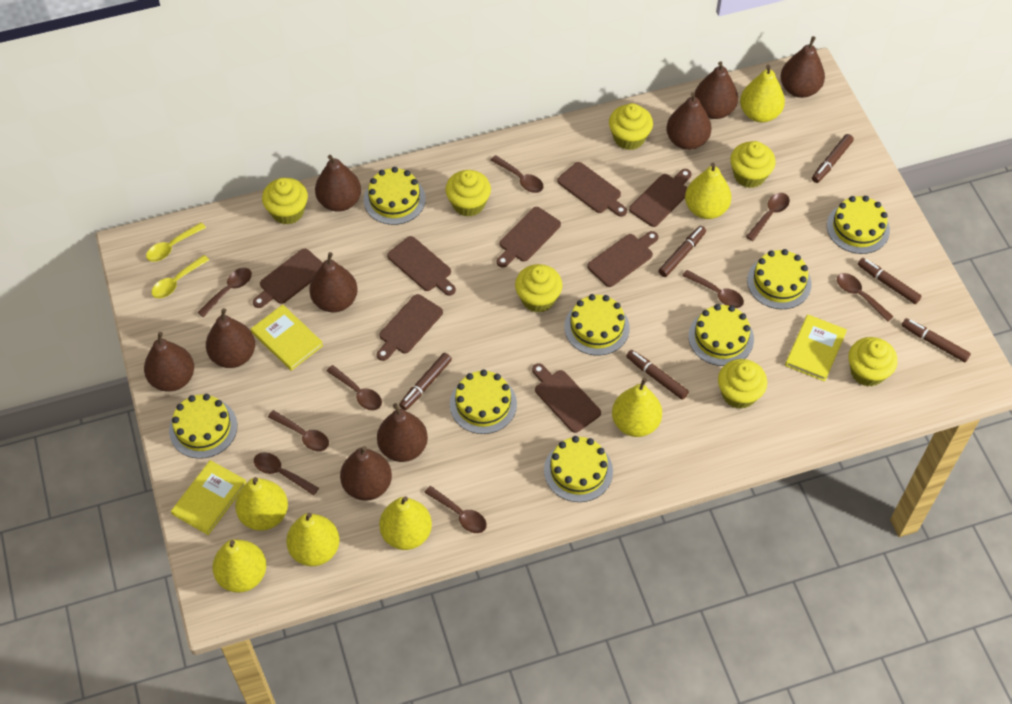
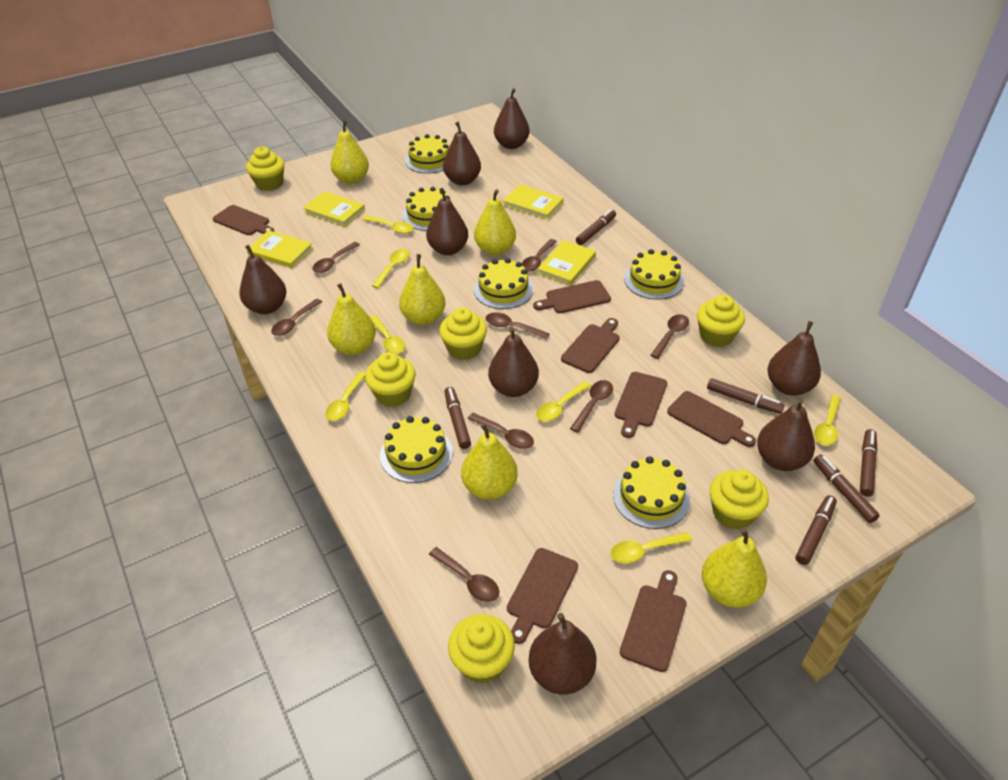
brown cutting board: [253,249,323,308] [377,294,443,361] [387,236,456,296] [497,207,561,268] [532,363,601,433] [557,162,627,217] [587,231,658,287] [629,169,692,227] = 8 -> [213,205,274,235] [507,548,578,644] [533,280,611,313] [561,318,620,373] [614,372,667,438] [620,570,686,672] [667,391,756,447] = 7
brown pear: [144,332,194,392] [206,308,255,368] [309,252,358,312] [315,155,361,212] [340,446,392,501] [377,403,428,462] [666,92,712,150] [695,61,738,119] [781,36,825,98] = 9 -> [240,245,286,314] [426,188,468,255] [443,122,481,185] [488,327,539,397] [494,88,530,149] [528,613,597,695] [757,399,815,471] [768,321,821,396] = 8
brown spoon: [197,268,252,317] [254,452,319,496] [268,410,329,451] [327,365,382,410] [424,486,487,533] [491,155,544,193] [682,270,744,308] [746,193,790,241] [837,273,894,322] = 9 -> [271,299,322,336] [312,242,360,273] [429,547,499,602] [468,413,534,449] [486,313,550,339] [522,239,557,272] [570,380,613,433] [650,314,689,359] = 8
yellow book: [171,460,246,535] [251,304,323,371] [785,315,847,382] = 3 -> [247,230,313,268] [303,191,365,227] [503,185,563,220] [537,240,596,285] = 4
yellow cake: [169,394,237,459] [364,167,426,225] [450,370,517,434] [544,436,613,502] [564,294,630,356] [688,304,754,366] [747,249,812,309] [827,196,890,254] = 8 -> [380,416,453,483] [402,187,450,231] [405,134,449,174] [474,258,533,309] [613,456,690,529] [624,249,684,299] = 6
yellow cupcake: [262,178,308,225] [445,170,491,217] [515,264,563,313] [609,103,653,150] [718,359,767,409] [730,141,775,188] [848,337,898,387] = 7 -> [246,147,284,191] [365,352,416,407] [439,307,487,360] [448,614,515,684] [697,294,745,347] [710,470,769,530] = 6
yellow pear: [212,540,266,593] [235,477,288,531] [286,513,340,566] [379,496,432,550] [612,378,662,437] [685,162,731,219] [740,65,785,122] = 7 -> [327,283,376,355] [331,120,369,184] [399,254,445,325] [461,423,518,500] [474,189,516,255] [702,528,767,608] = 6
yellow spoon: [146,222,206,262] [151,255,209,298] = 2 -> [325,372,366,421] [362,215,413,234] [370,315,405,354] [372,249,410,288] [536,381,591,422] [610,532,692,563] [814,395,841,446] = 7

